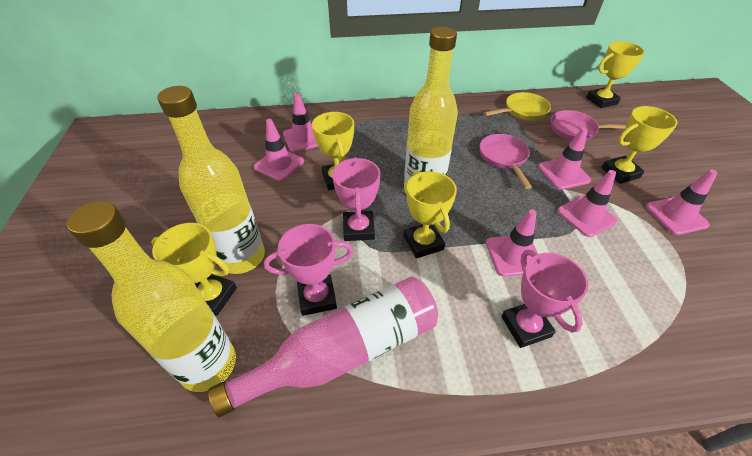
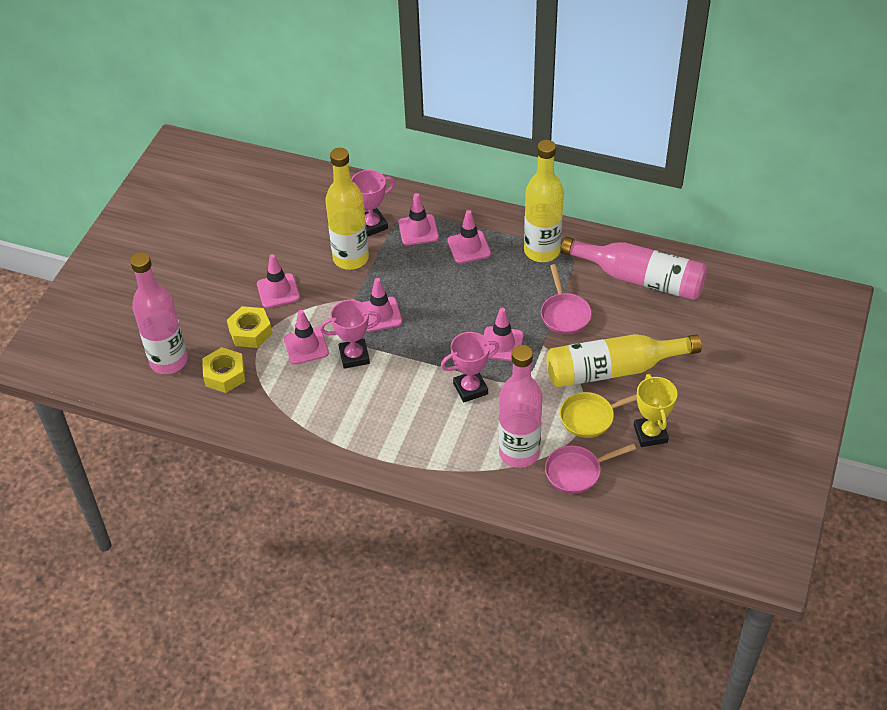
pink bottle: [208,277,438,417] = 1 -> [130,252,188,374] [499,345,542,468] [561,237,707,300] = 3
yellow nut: none = 0 -> [202,347,245,393] [227,306,272,348] = 2
yellow trophy: [151,223,237,316] [312,112,354,190] [404,171,457,258] [586,41,645,108] [602,106,677,184] = 5 -> [634,374,677,447] = 1

